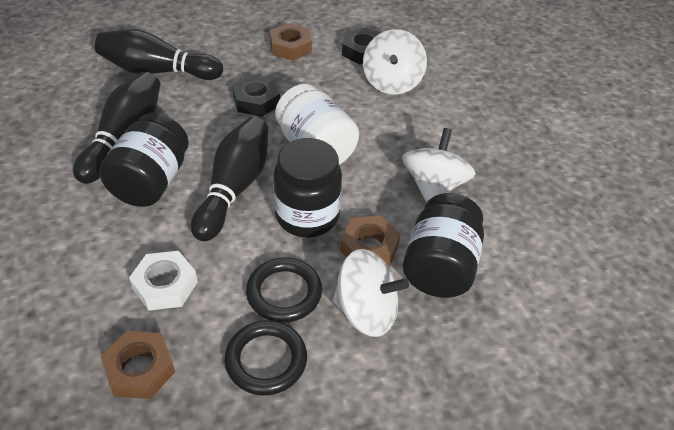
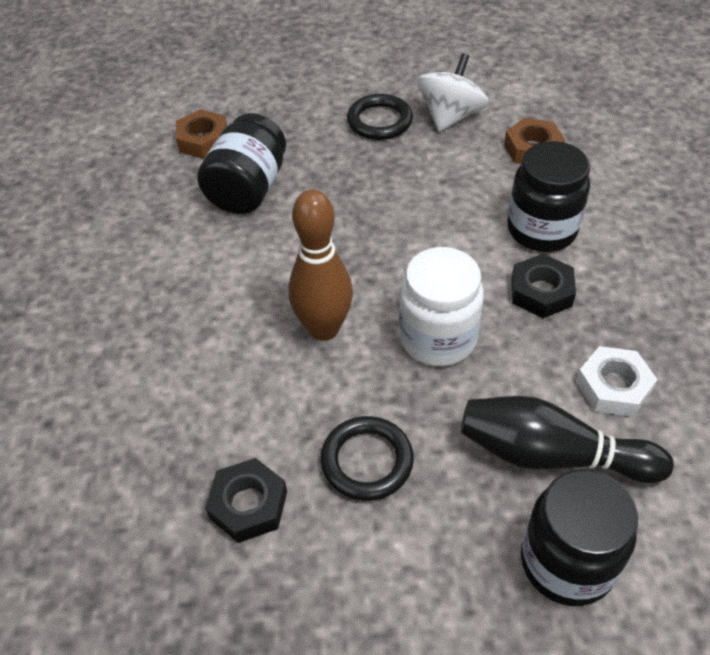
black bowling pin: [73,72,160,184] [95,29,223,80] [191,117,268,241] = 3 -> [461,396,674,483] = 1
brown bowling pin: none = 0 -> [288,189,353,341] = 1
brown nut: [101,331,175,399] [270,23,312,61] [340,215,401,267] = 3 -> [176,110,227,159] [504,118,565,164] = 2
white spinning top: [333,249,409,337] [363,29,427,95] [402,128,476,203] = 3 -> [417,53,489,132] = 1

